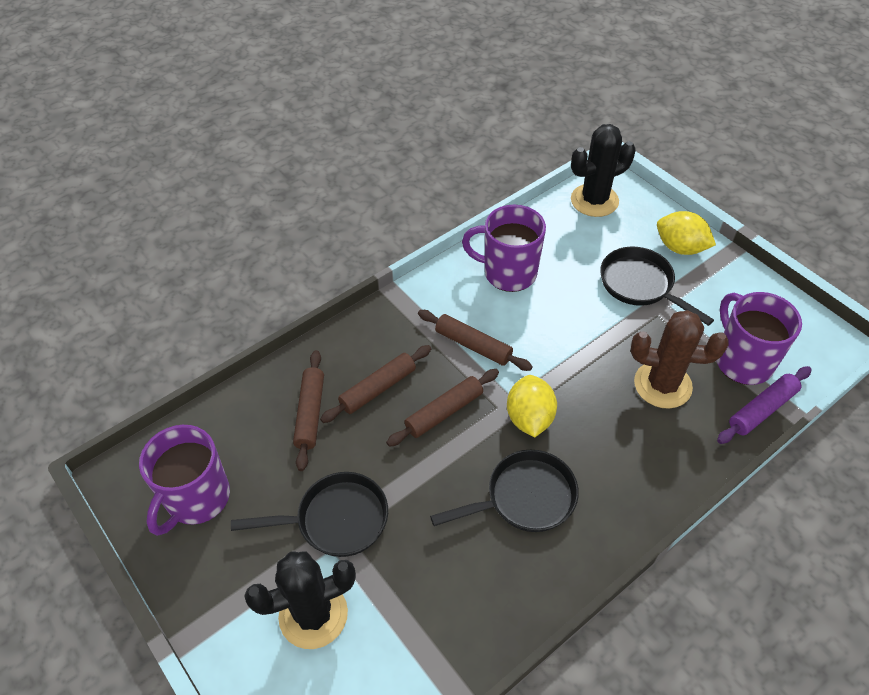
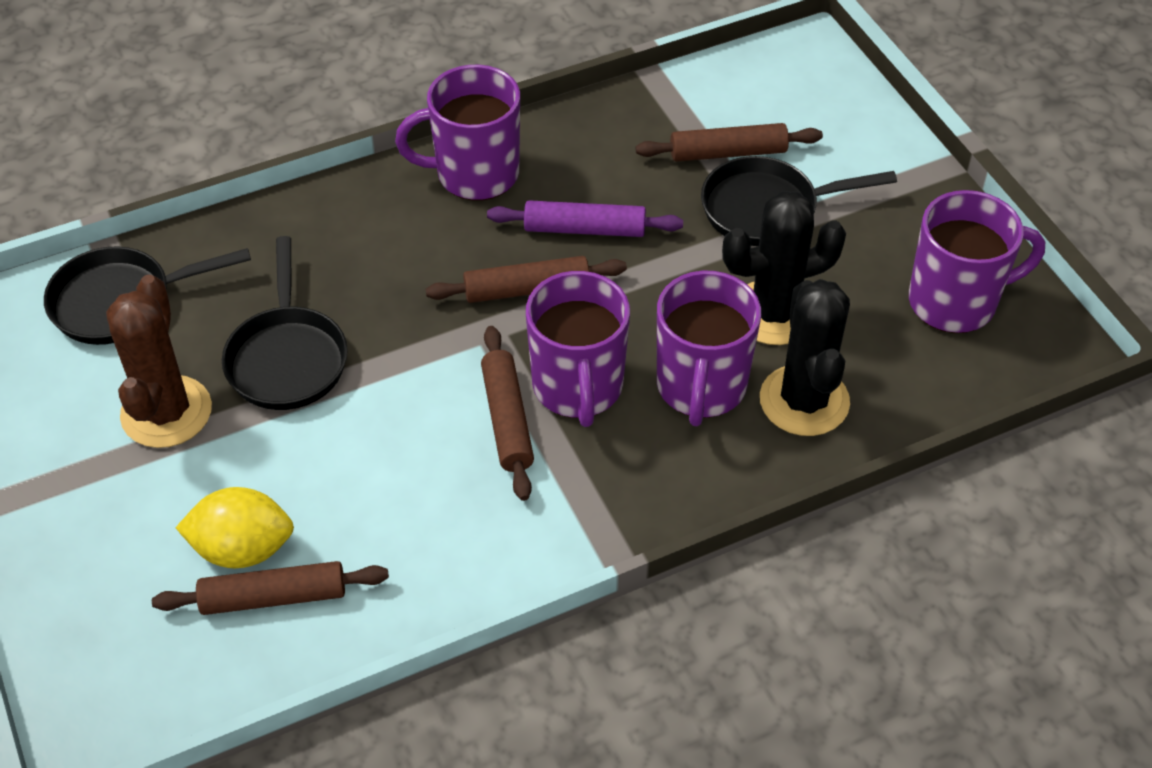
purple mug: [139,425,230,536] [462,205,546,292] [716,292,802,385] = 3 -> [395,65,520,201] [526,271,630,427] [657,271,761,426] [909,190,1045,333] = 4
yellow lemon: [507,375,557,437] [657,211,716,255] = 2 -> [175,487,294,568] = 1

